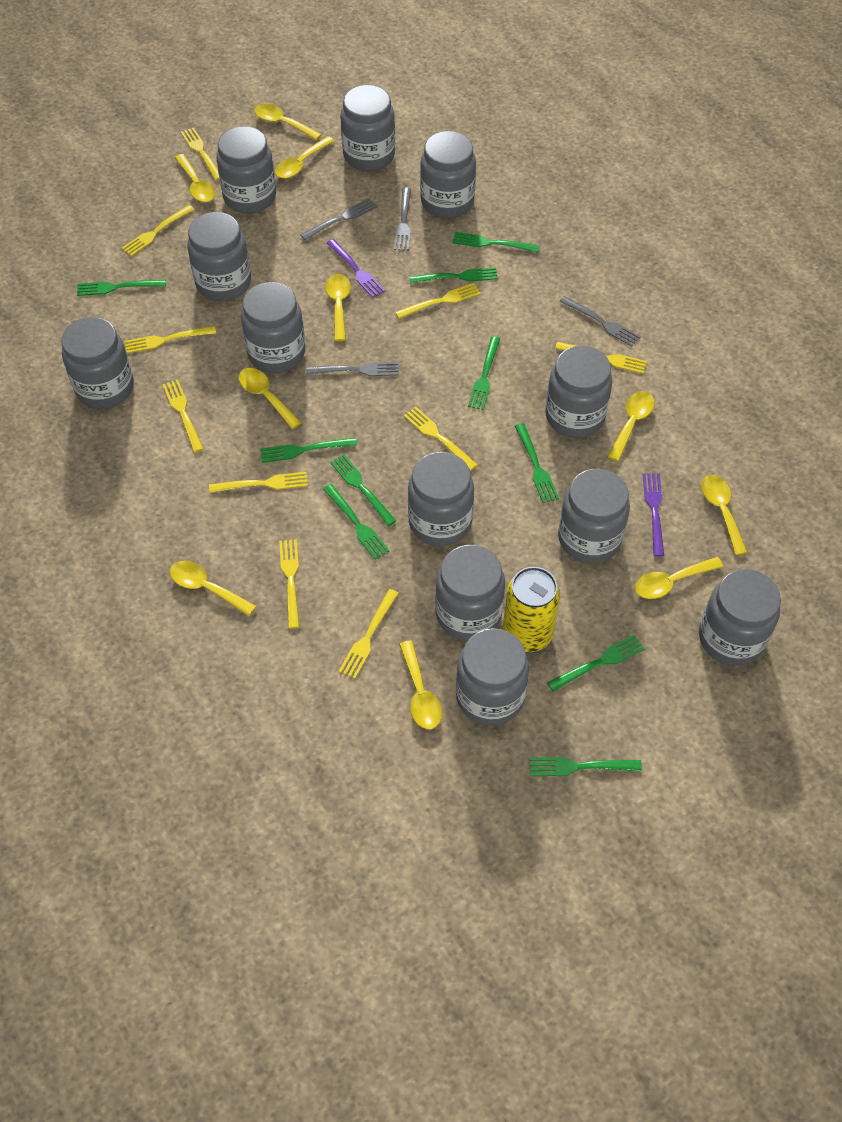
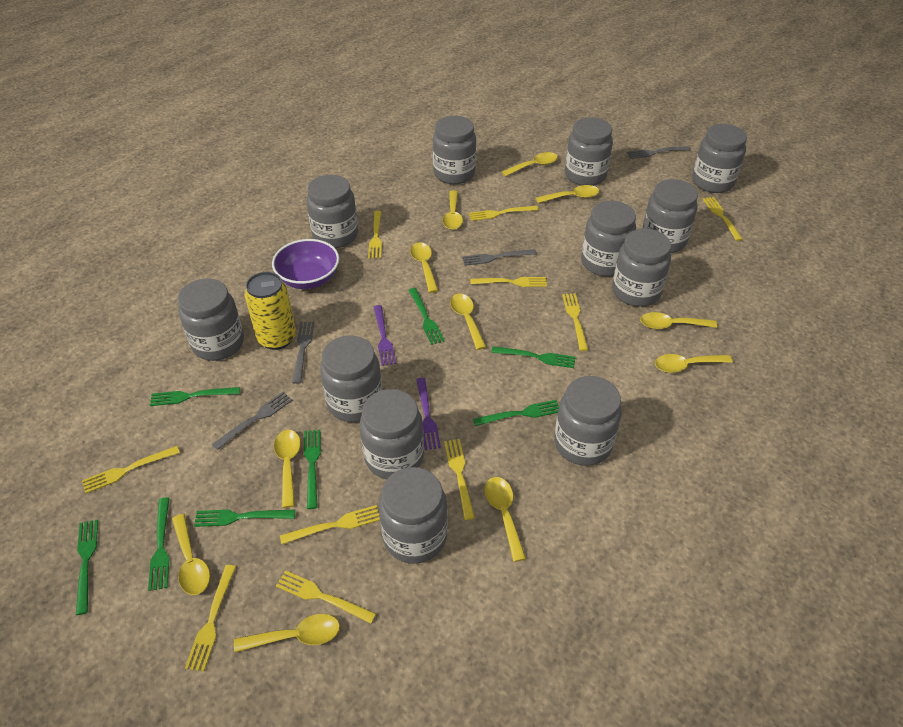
green fork: [77,280,166,296] [260,438,357,463] [323,484,389,560] [330,454,396,526] [409,267,498,284] [453,232,539,252] [468,336,500,410] [515,423,559,503] [529,757,642,776] [547,635,645,692] = 10 -> [76,519,98,615] [148,497,170,591] [150,387,240,406] [194,510,295,527] [304,430,321,509] [408,288,445,345] [473,400,559,426] [491,346,575,368] = 8
purple bowl: none = 0 -> [272,239,339,289] = 1
yellow spoon: [170,561,256,616] [175,154,215,202] [239,368,301,429] [254,104,322,141] [275,136,334,178] [325,274,351,342] [399,641,442,729] [608,391,654,462] [635,557,723,599] [701,475,748,555] = 10 -> [172,514,210,595] [234,614,340,652] [274,430,301,508] [410,242,438,293] [443,190,463,230] [450,293,486,350] [484,477,526,562] [502,152,558,176] [536,185,599,203] [640,312,717,329] [655,354,733,373] = 11

